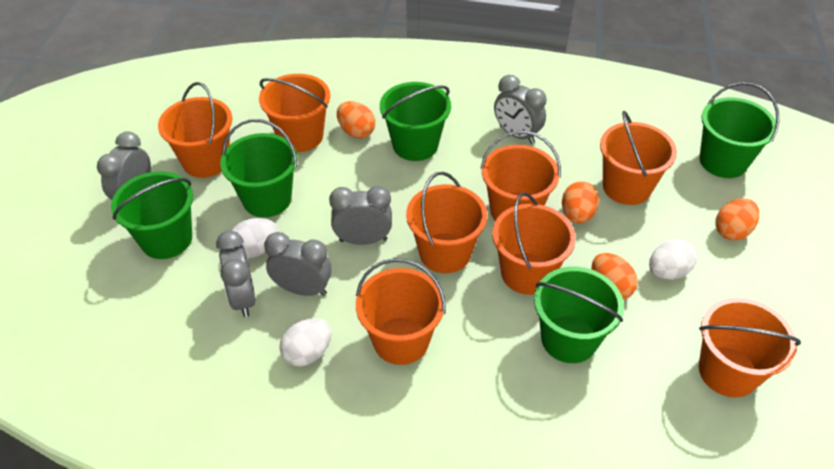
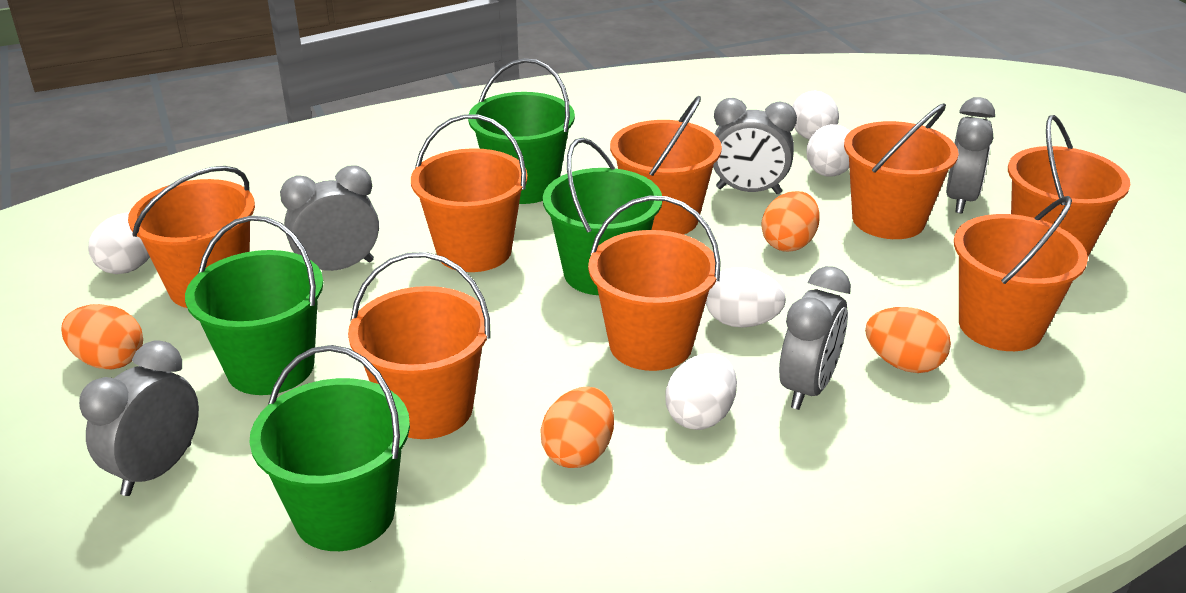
green bucket: [111,171,193,259] [220,119,298,217] [380,82,451,161] [534,267,624,363] [699,82,780,178] = 5 -> [185,216,323,395] [249,345,410,551] [468,58,575,204] [543,137,662,295] = 4
white egg: [231,218,278,258] [280,318,332,367] [649,239,697,280] = 3 -> [88,212,150,274] [665,353,737,430] [706,267,786,328] [792,90,839,140] [806,124,850,177] = 5

